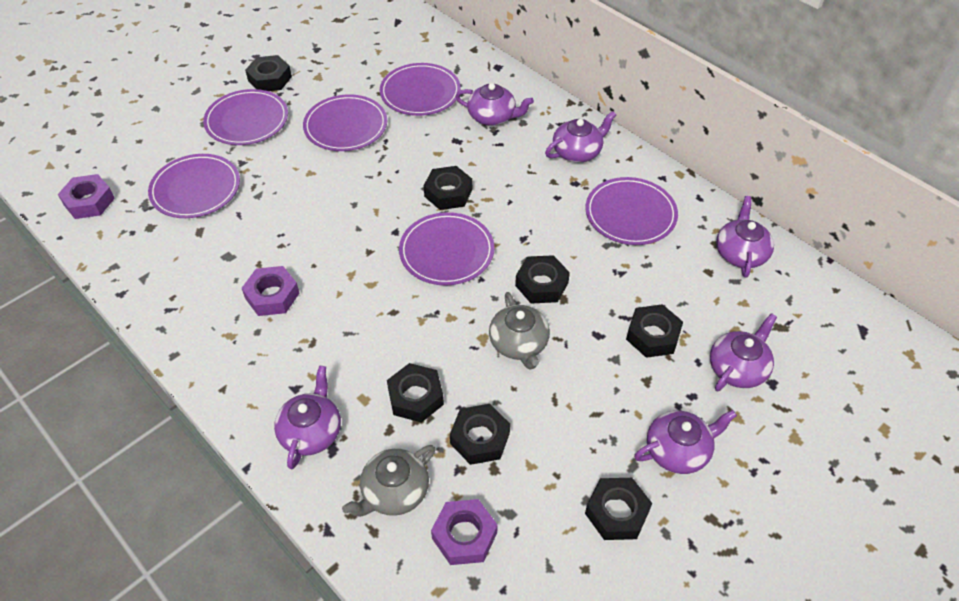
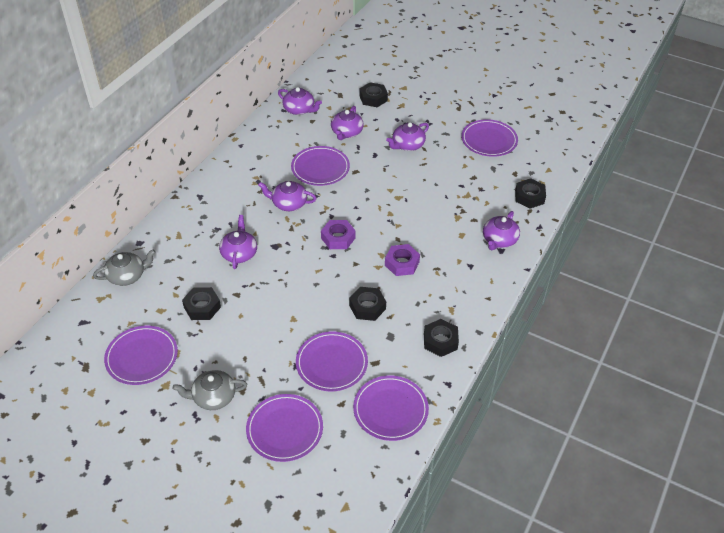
black nut: [245,55,292,91] [387,363,444,423] [424,166,472,210] [450,404,510,465] [515,255,570,304] [585,478,652,540] [626,304,683,358] = 7 -> [182,287,221,320] [349,287,386,321] [359,82,388,107] [424,319,459,357] [515,178,546,209] = 5
purple nut: [58,174,115,219] [242,266,299,316] [431,499,498,565] = 3 -> [321,220,356,249] [385,244,420,276] = 2

